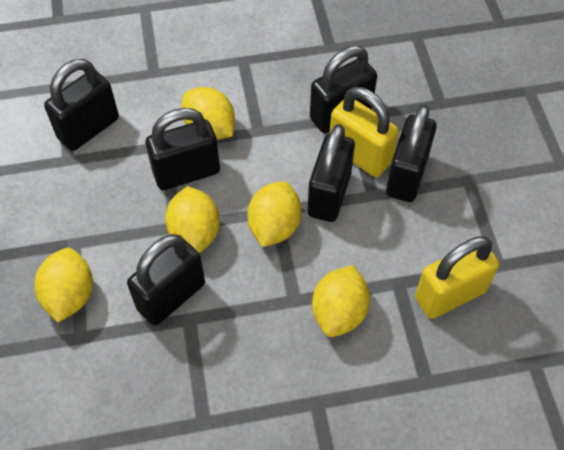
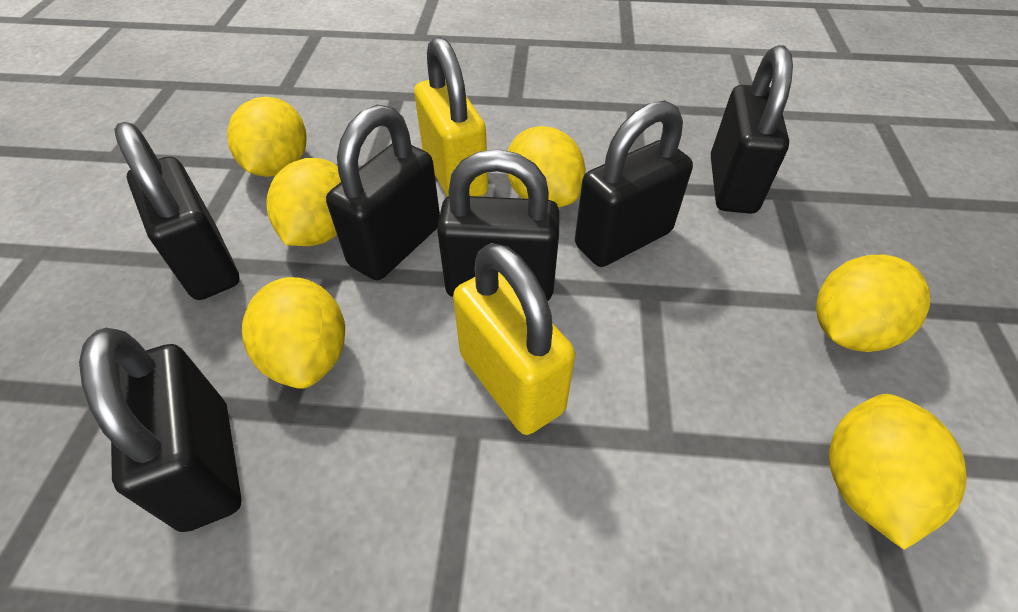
yellow lemon: [34,248,93,322] [165,186,220,253] [181,87,235,140] [247,181,302,247] [312,265,370,337] = 5 -> [227,97,306,177] [242,277,345,389] [266,158,341,246] [507,126,586,208] [816,255,930,352] [829,394,967,550] = 6

